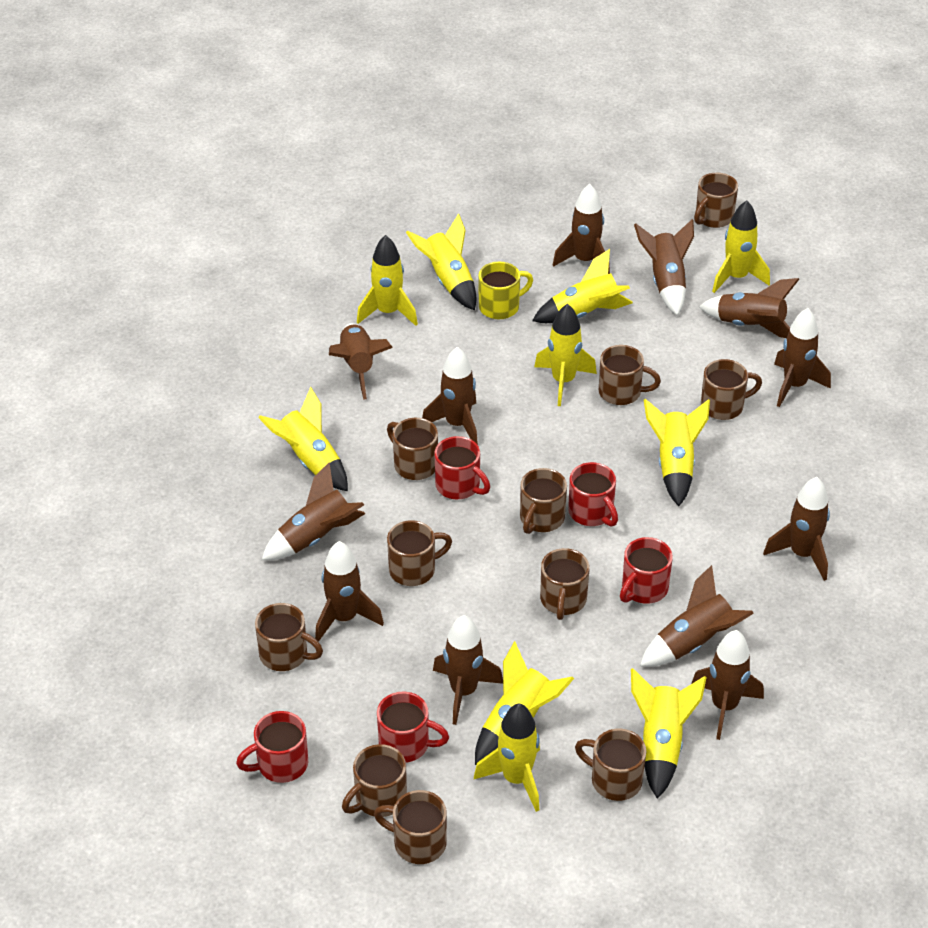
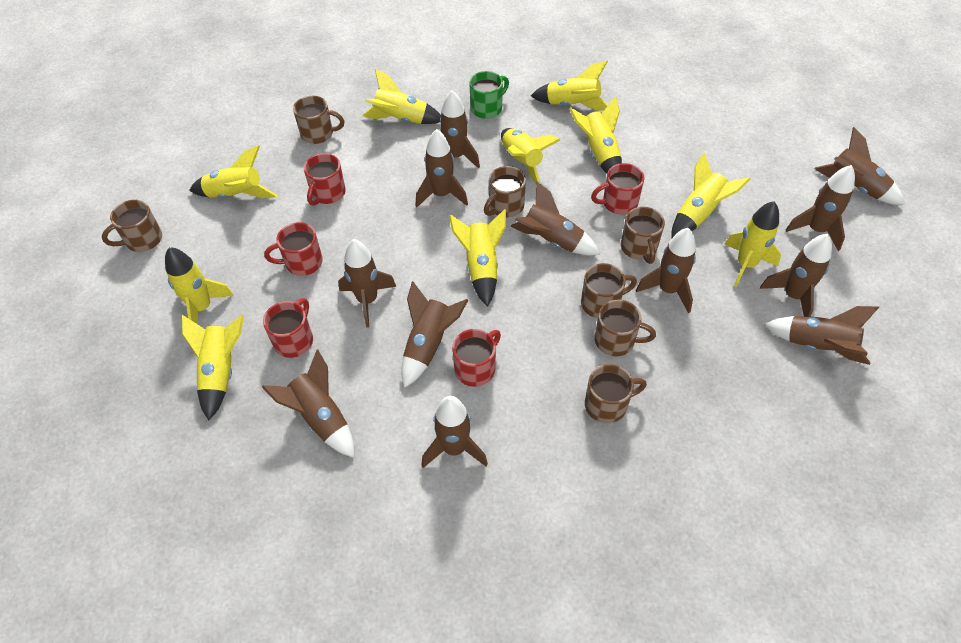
brown mug: [255,603,323,671] [342,744,407,817] [374,790,447,864] [387,418,438,480] [387,520,452,586] [520,468,567,534] [540,548,590,620] [575,728,647,801] [599,345,661,405] [694,173,738,228] [701,359,762,420] = 11 -> [102,200,162,252] [293,96,344,144] [484,166,526,218] [581,263,637,318] [585,364,647,423] [594,300,656,356] [621,207,665,264] = 7
green mug: none = 0 -> [469,71,509,119] = 1
yellow mug: [479,262,533,319] = 1 -> none = 0

